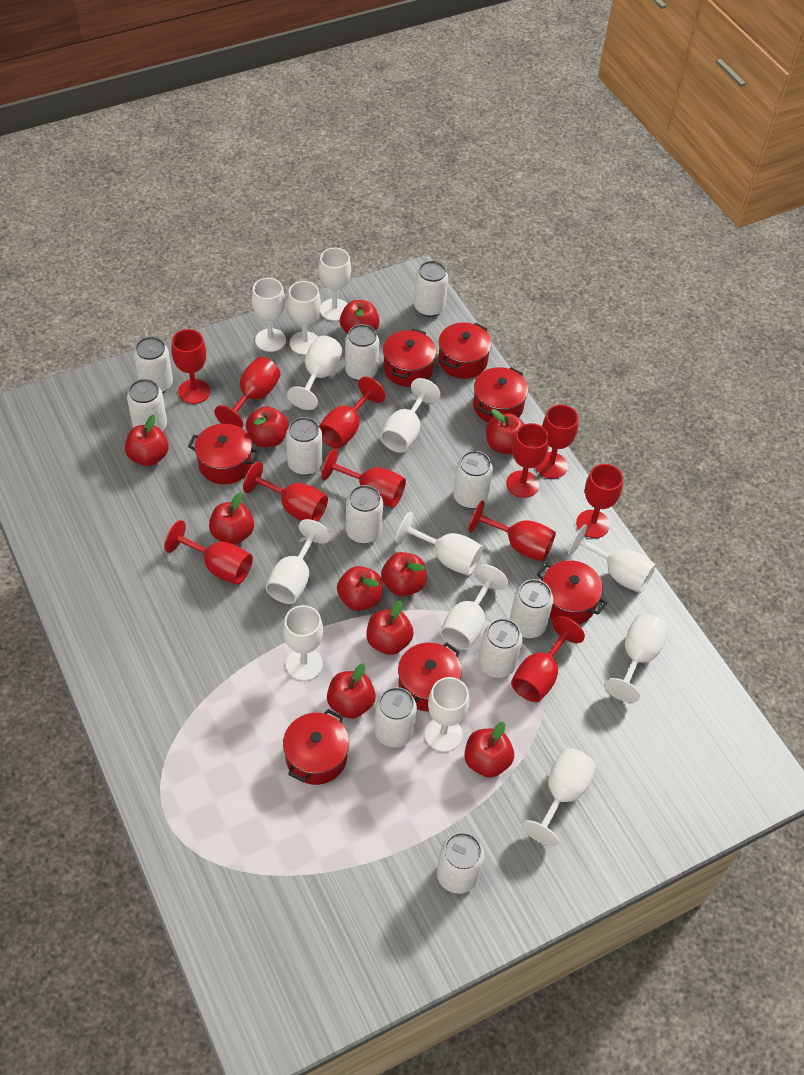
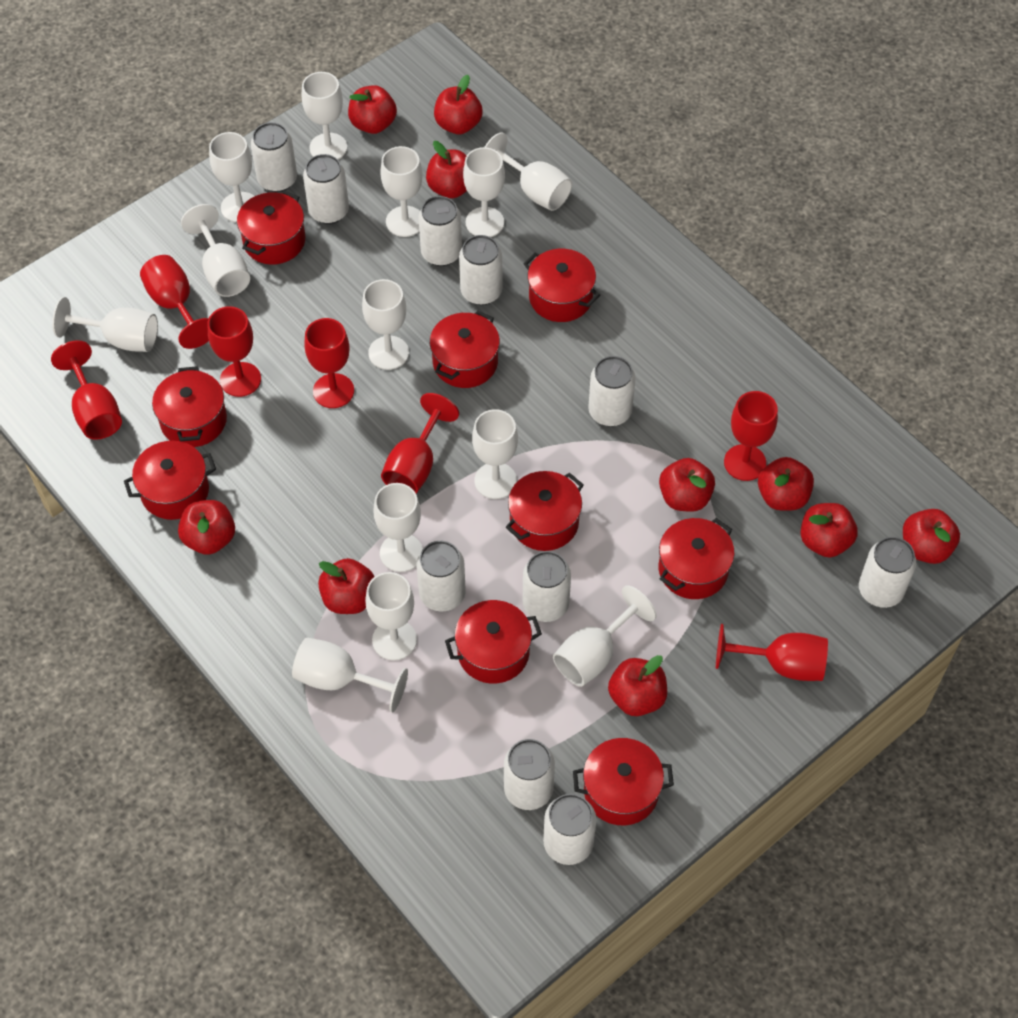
red goblet: [164,520,253,585] [171,329,210,404] [214,357,281,428] [243,462,328,522] [319,377,386,449] [321,449,406,508] [469,500,556,562] [506,423,549,498] [511,616,585,702] [535,404,579,479] [576,464,623,538] = 11 -> [51,340,122,440] [140,255,209,349] [208,306,261,397] [304,318,354,408] [381,393,459,493] [716,624,828,681] [724,391,778,481] = 7
red pot: [188,424,259,484] [283,709,349,785] [383,329,436,387] [398,643,462,711] [438,323,492,379] [473,367,528,422] [537,560,607,625] = 7 -> [124,441,216,520] [152,366,227,447] [237,191,305,265] [430,310,500,388] [445,600,542,684] [506,471,584,551] [524,249,600,322] [573,738,674,825] [658,518,734,599] = 9
white can: [127,379,167,431] [134,337,173,393] [286,417,322,475] [345,324,379,381] [346,485,383,544] [374,687,417,747] [414,261,448,317] [437,832,484,894] [453,451,493,509] [478,618,522,678] [510,579,553,638] = 11 -> [251,122,297,192] [303,154,349,224] [417,541,466,611] [418,196,462,266] [459,235,502,305] [504,739,555,810] [523,551,571,622] [543,794,596,865] [588,356,636,426] [859,537,916,608] = 10

